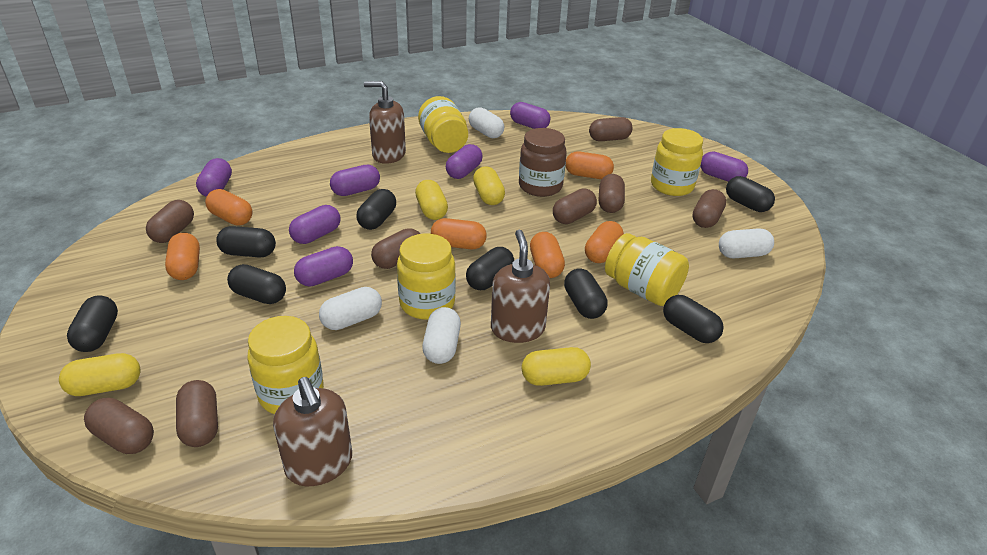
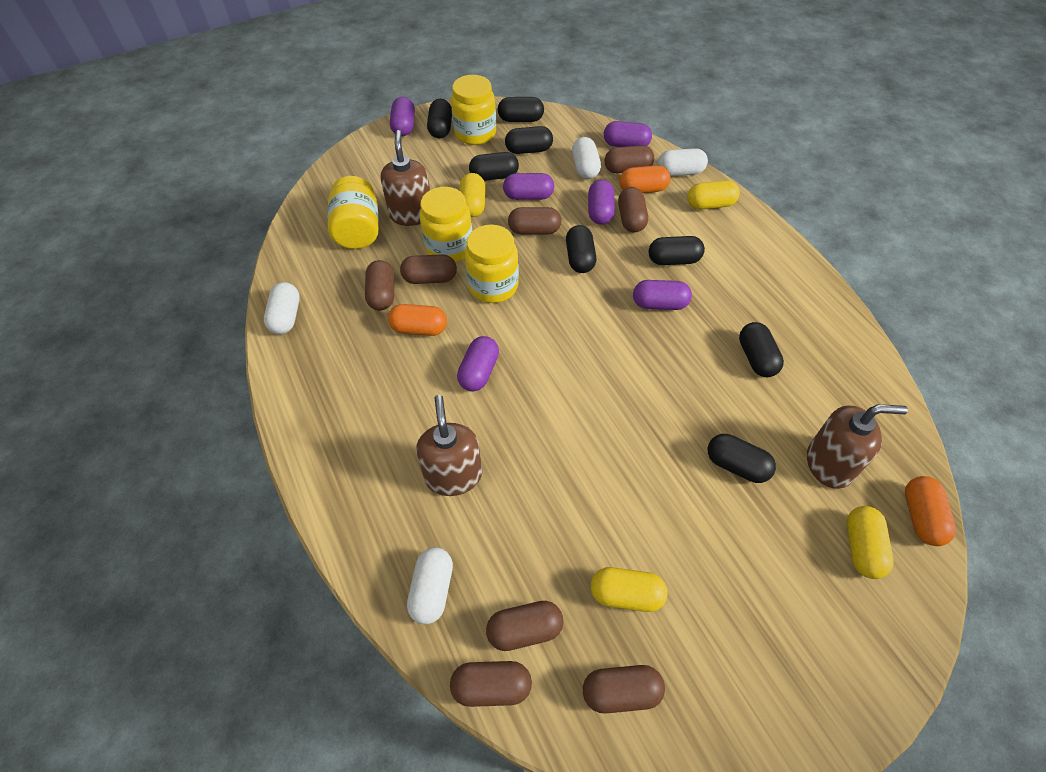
brown jar: [519,128,567,197] = 1 -> none = 0
orange capsule: [165,233,200,280] [205,189,253,225] [431,218,487,249] [530,232,565,278] [566,151,614,179] [585,221,624,263] = 6 -> [388,304,447,336] [619,165,671,193] [905,476,956,546] = 3
purple capsule: [196,158,232,197] [289,205,341,244] [294,246,353,287] [330,165,380,196] [446,144,483,179] [510,102,550,129] [700,151,748,182] = 7 -> [390,97,415,136] [457,336,499,391] [503,173,554,200] [588,180,615,225] [604,121,652,147] [633,280,692,310] = 6
yellow jar: [247,316,324,414] [397,234,456,320] [418,96,468,153] [605,233,689,306] [651,128,703,196] = 5 -> [327,176,379,249] [419,187,472,262] [451,75,496,145] [465,225,519,303] = 4

